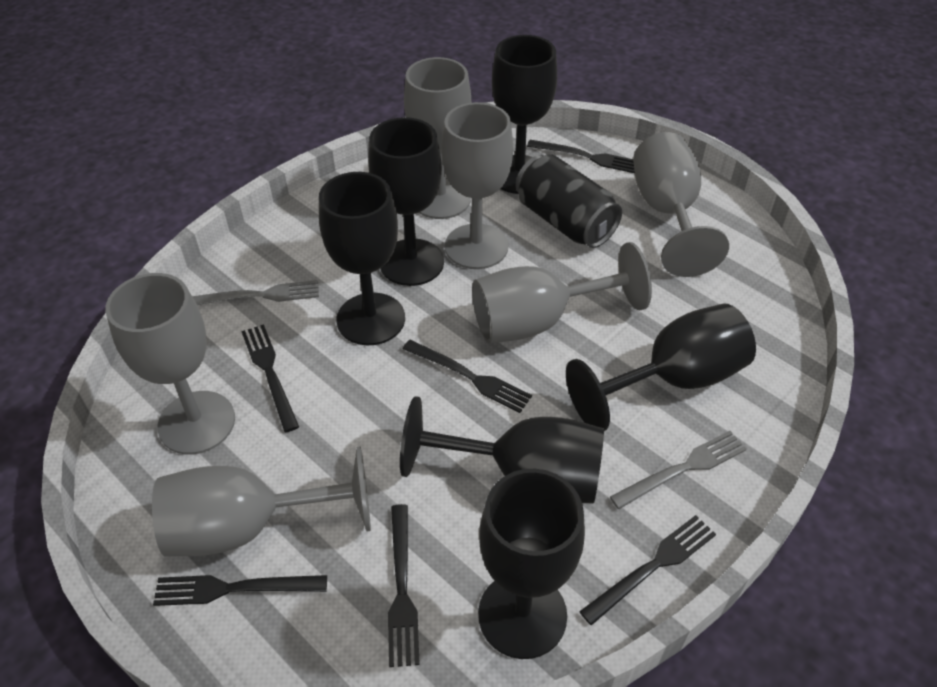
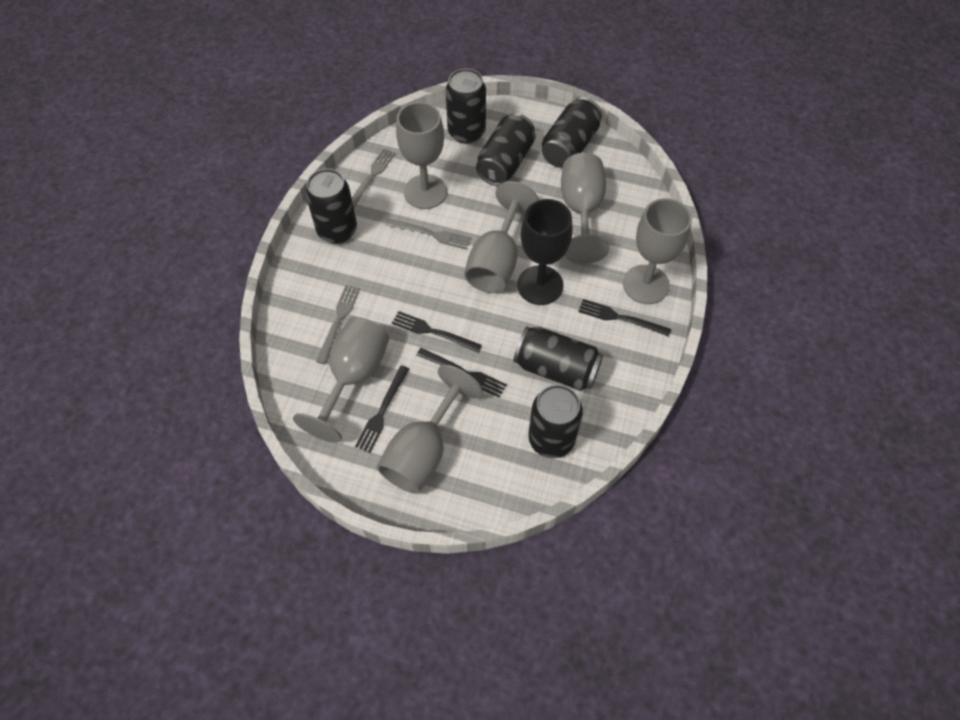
black can: [516,154,622,248] = 1 -> [306,169,357,244] [446,68,486,144] [476,113,536,186] [513,326,603,391] [528,385,583,458] [542,97,602,168] = 6
black fork: [153,575,327,606] [241,324,299,432] [388,504,420,667] [403,340,532,413] [527,140,635,173] [579,515,716,626] = 6 -> [355,365,409,453] [392,311,482,353] [417,348,507,398] [578,299,671,337] = 4
black goblet: [319,172,405,346] [368,117,444,286] [400,396,604,504] [478,469,585,659] [492,35,557,194] [566,303,756,431] = 6 -> [517,199,572,305] = 1
grey fork: [192,280,319,305] [610,431,747,509] = 2 -> [316,285,360,365] [352,148,395,208] [385,219,471,249] = 3

